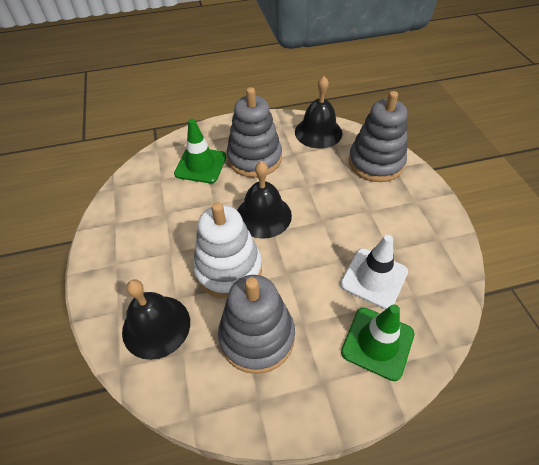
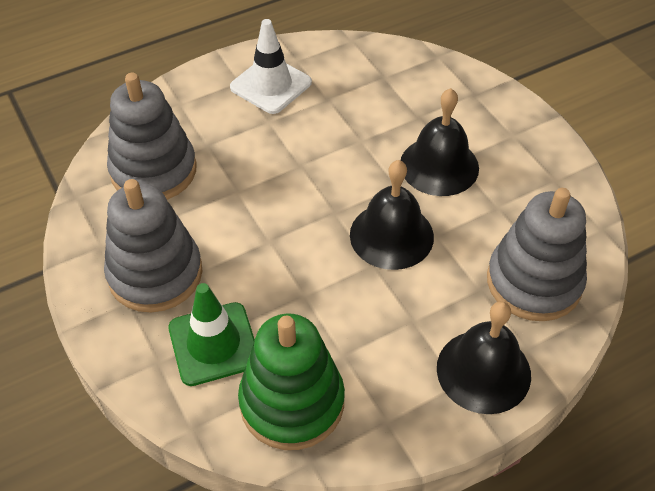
green stacking toy: none = 0 -> [238,313,345,450] = 1
green traffic cone: [174,119,227,183] [341,304,414,381] = 2 -> [168,283,255,386] = 1
white stacking toy: [193,202,262,298] = 1 -> none = 0

